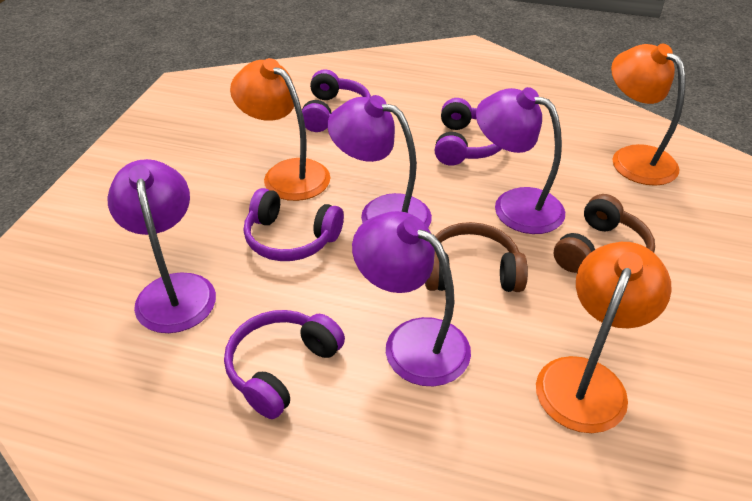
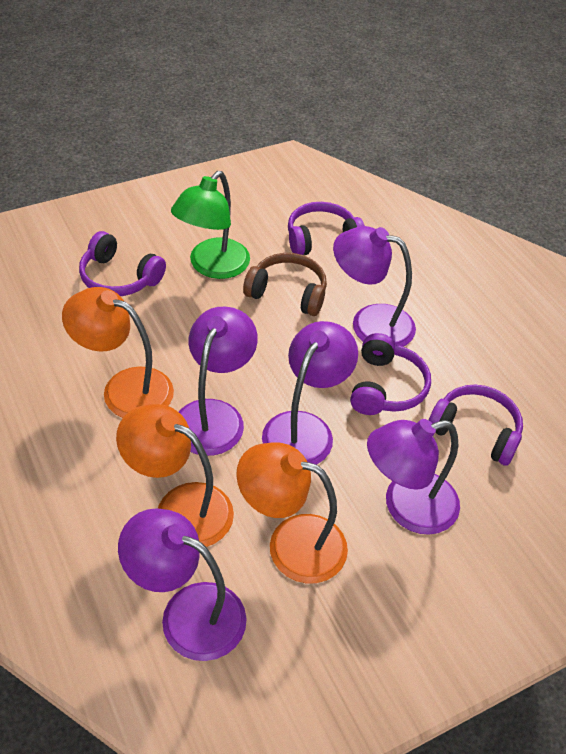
brown headphones: [425,222,528,292] [554,194,655,273] = 2 -> [243,253,327,316] = 1
green lamp: none = 0 -> [171,171,250,279] = 1
purple lamp: [108,159,216,333] [327,95,432,228] [352,211,471,386] [476,87,565,234] = 4 -> [118,508,247,661] [179,307,258,456] [262,321,358,465] [333,226,416,347] [367,419,460,535] = 5

